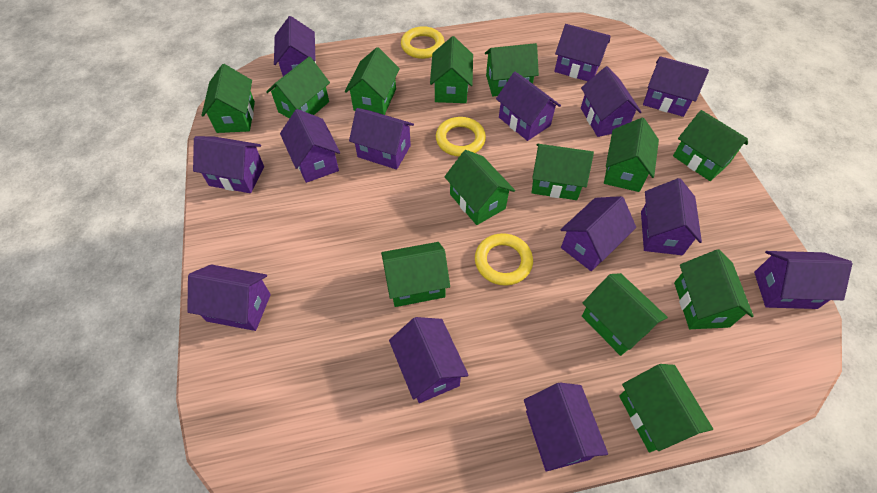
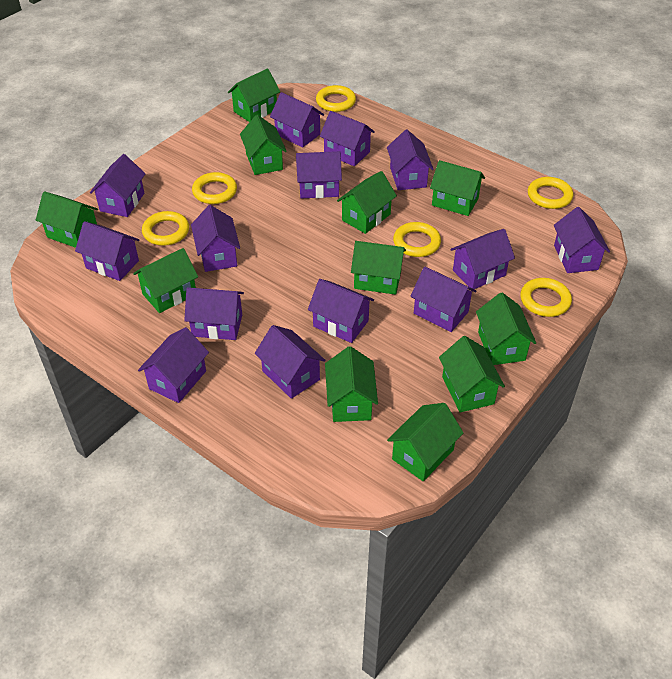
green house: [202,64,255,133] [266,57,330,119] [345,47,400,115] [381,242,450,307] [430,36,473,103] [444,150,515,225] [485,43,539,96] [532,144,594,200] [582,273,668,356] [604,118,659,192] [619,364,713,452] [673,110,748,181] [674,249,754,329] = 13 -> [36,191,98,248] [133,248,198,313] [228,68,280,122] [240,115,287,175] [325,346,378,422] [337,171,397,234] [351,241,406,295] [387,403,463,481] [430,160,485,216] [439,336,505,412] [476,292,536,365] = 11
yellow ring: [401,26,445,59] [436,117,486,157] [475,233,533,286] = 3 -> [142,211,189,246] [192,172,237,204] [316,85,356,112] [393,222,441,257] [520,278,572,317] [528,177,573,209] = 6

